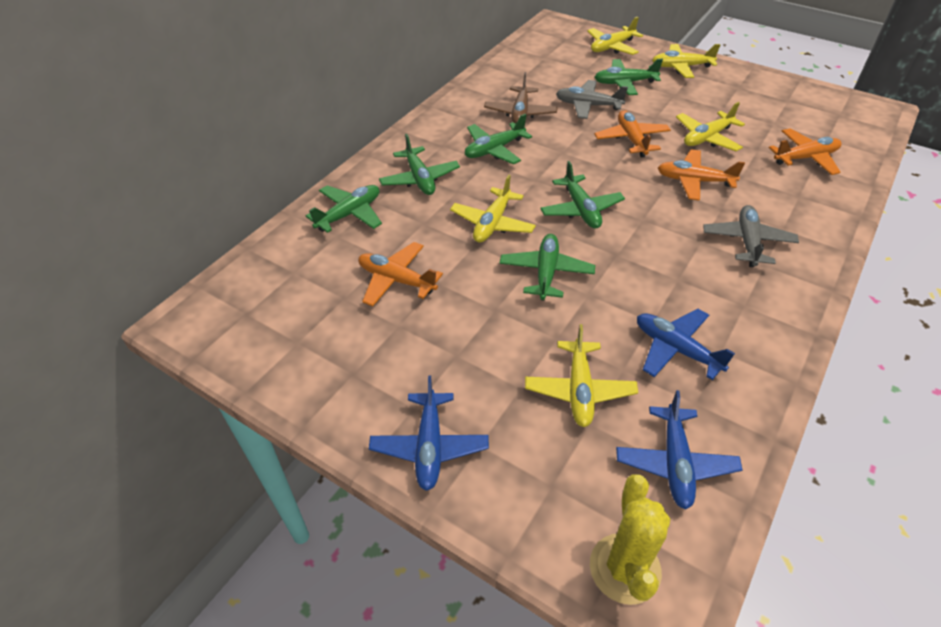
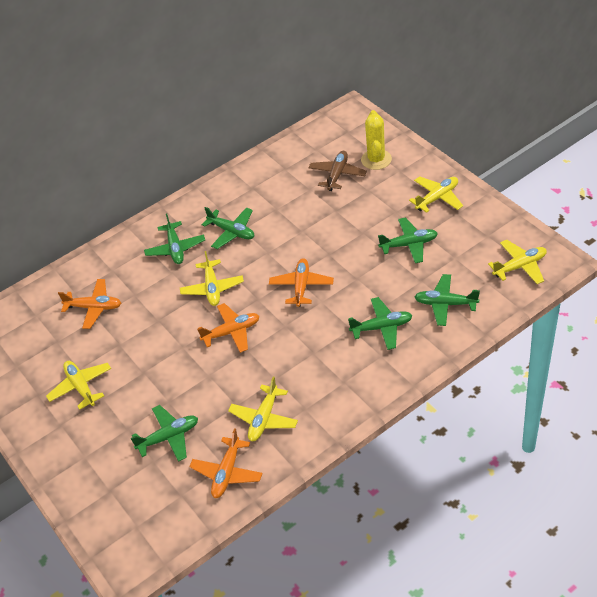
blue plane: [369,376,489,491] [616,390,742,509] [637,309,735,380] = 3 -> none = 0
grey plane: [556,80,628,119] [703,205,799,267] = 2 -> none = 0

